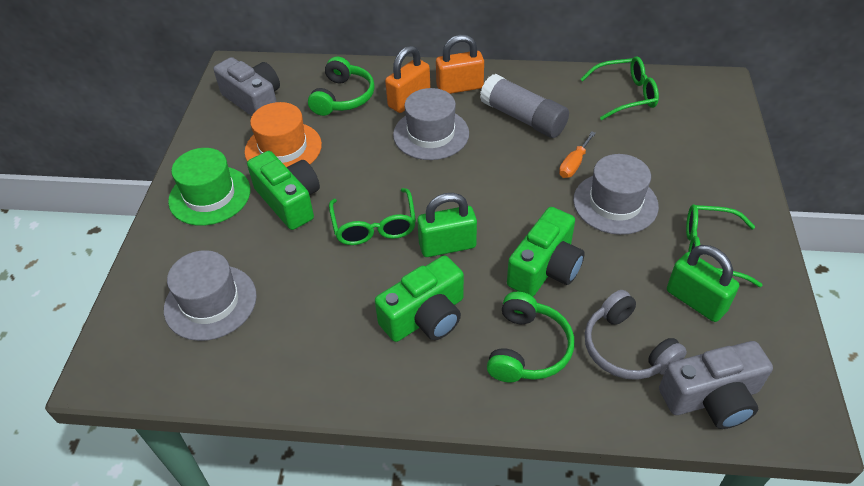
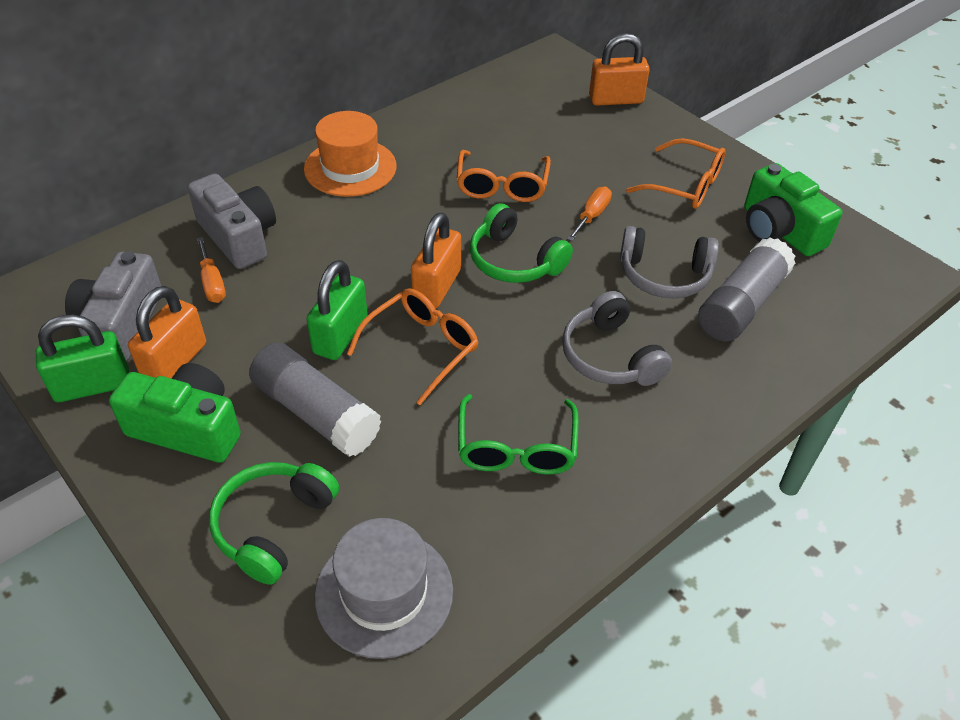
green camera: [247,151,320,230] [375,256,464,342] [507,207,585,297] = 3 -> [109,363,241,462] [744,163,842,256] = 2
green glasses: [329,188,416,245] [580,56,659,120] [686,204,763,287] = 3 -> [458,394,579,474] = 1
green hat: [168,148,250,226] = 1 -> none = 0
grey glue stick: [480,74,569,138] = 1 -> [249,342,382,457] [698,237,796,342] = 2
grey hat: [164,250,257,341] [393,88,469,160] [573,154,659,235] = 3 -> [315,518,453,659] = 1
grey headphones: [585,290,687,380] = 1 -> [562,291,672,386] [620,226,719,299] = 2
orange glasses: none = 0 -> [347,288,478,405] [457,150,551,202] [626,138,726,209] = 3
orange padlock: [385,46,430,113] [436,35,484,94] = 2 -> [128,286,206,378] [411,212,461,309] [589,33,650,106] = 3
orange screwdriver: [559,131,596,178] = 1 -> [197,237,226,303] [567,186,612,241] = 2

